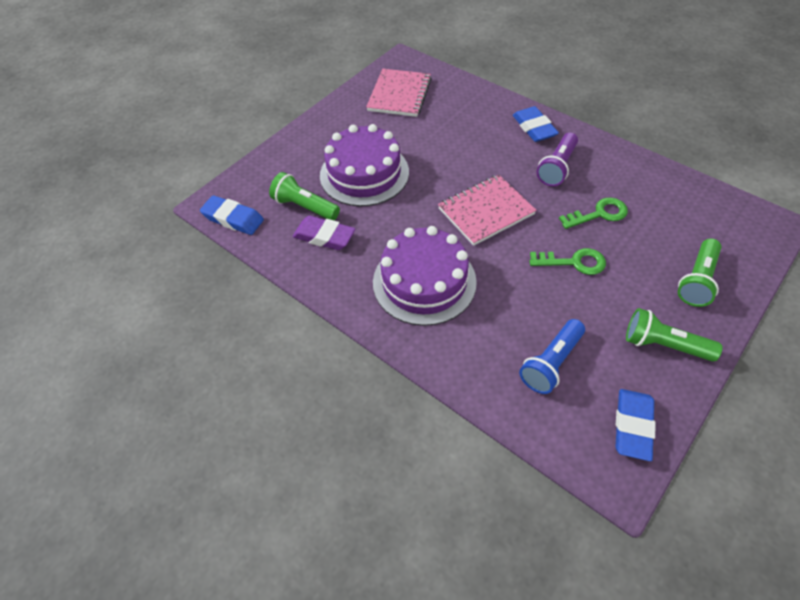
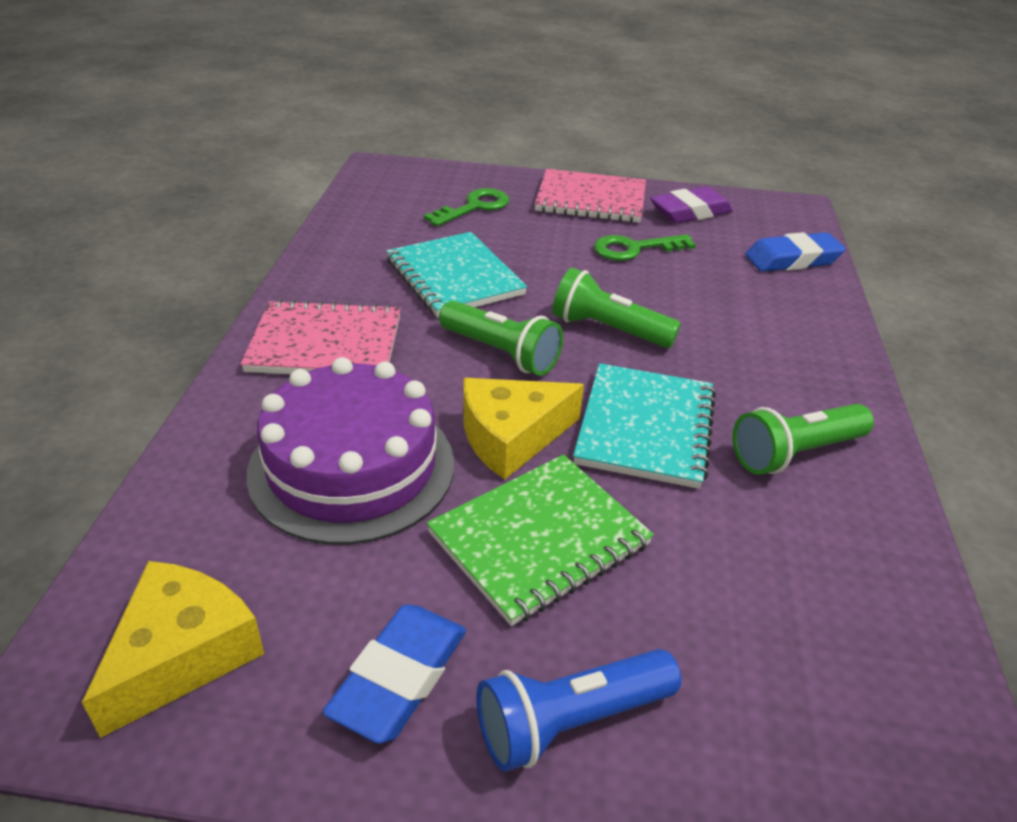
blue eraser: [200,195,264,235] [513,106,559,142] [615,389,656,461] = 3 -> [323,604,466,744] [745,232,846,272] = 2
green notebook: none = 0 -> [427,454,654,626] = 1
purple cake: [320,124,409,206] [373,226,477,326] = 2 -> [247,357,454,545] = 1
purple flashlight: [536,133,578,186] = 1 -> none = 0
turquoise notebook: none = 0 -> [386,232,527,317] [573,363,716,489] = 2
yellow cheese: none = 0 -> [82,561,264,738] [463,378,584,480] = 2

